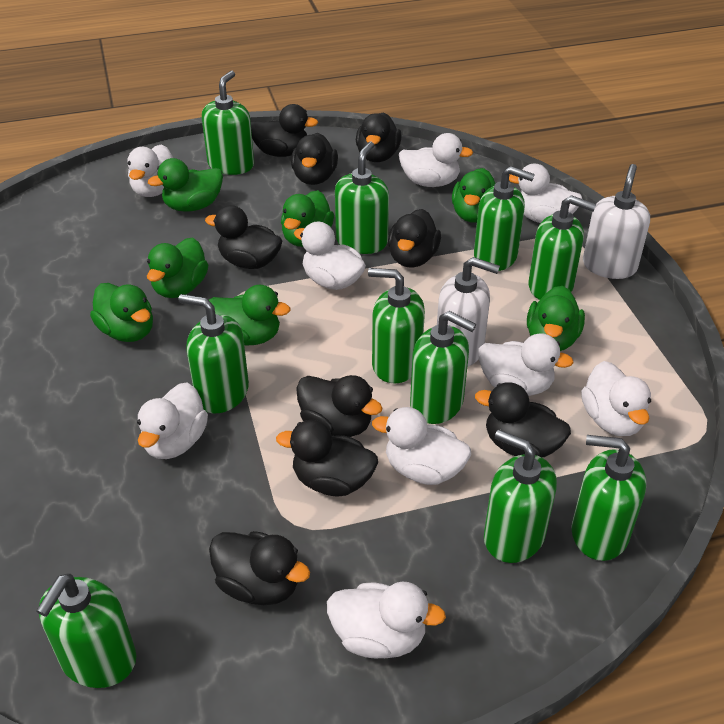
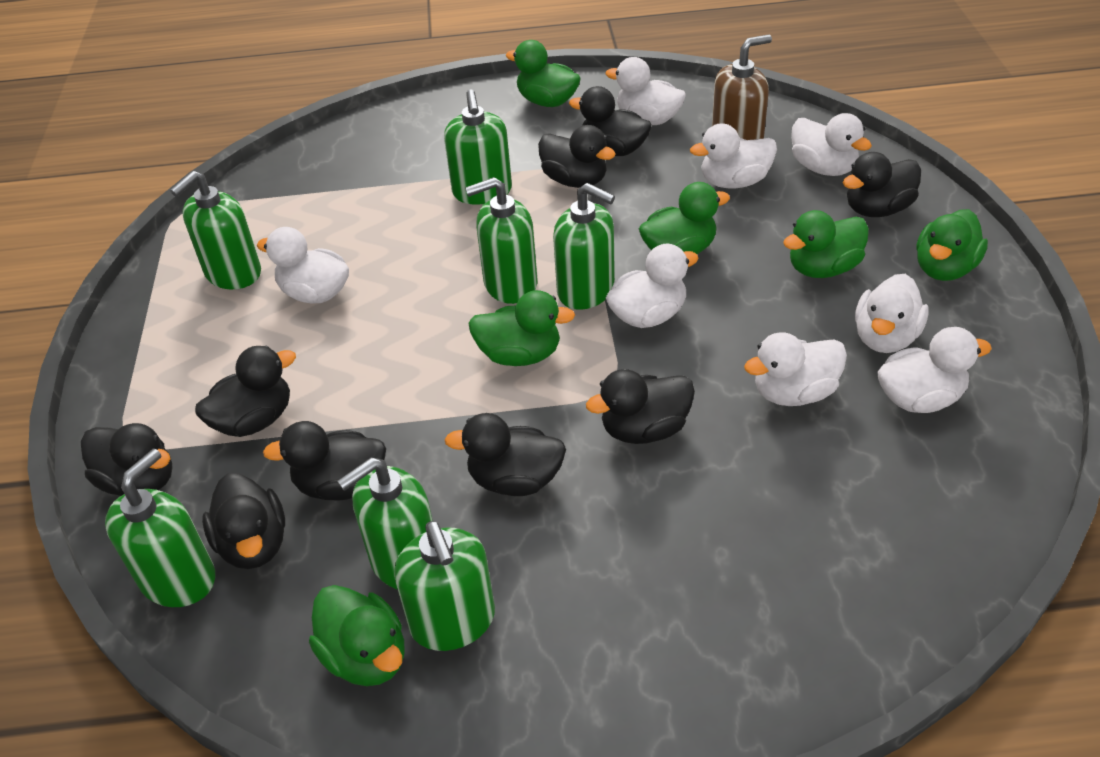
brown soap dispenser: none = 0 -> [712,34,772,140] = 1
green duck: [90,283,153,342] [147,238,208,298] [148,158,223,212] [209,285,290,345] [281,190,334,247] [452,168,496,223] [527,286,585,351] = 7 -> [309,585,404,686] [468,290,575,366] [506,40,581,107] [639,182,730,254] [783,210,869,278] [916,209,988,281] = 6
green soap dispenser: [36,574,136,688] [178,294,249,413] [202,71,254,175] [335,142,389,254] [368,268,425,384] [410,311,476,424] [474,166,535,271] [484,430,557,563] [528,195,596,300] [571,435,646,561] = 10 -> [105,449,215,607] [170,171,261,290] [337,458,433,590] [394,521,495,651] [444,89,512,205] [465,177,537,304] [553,183,615,310] = 7
white duck: [127,144,173,197] [137,382,208,459] [294,222,366,290] [327,582,446,658] [372,407,471,485] [399,133,473,187] [478,333,574,396] [509,164,582,223] [581,361,651,436] = 9 -> [257,227,349,304] [605,57,686,125] [606,244,698,328] [690,123,777,188] [744,332,847,406] [791,113,872,176] [855,274,929,353] [877,327,992,413] = 8
white soap dispenser: [437,257,500,367] [583,164,650,279] = 2 -> none = 0

